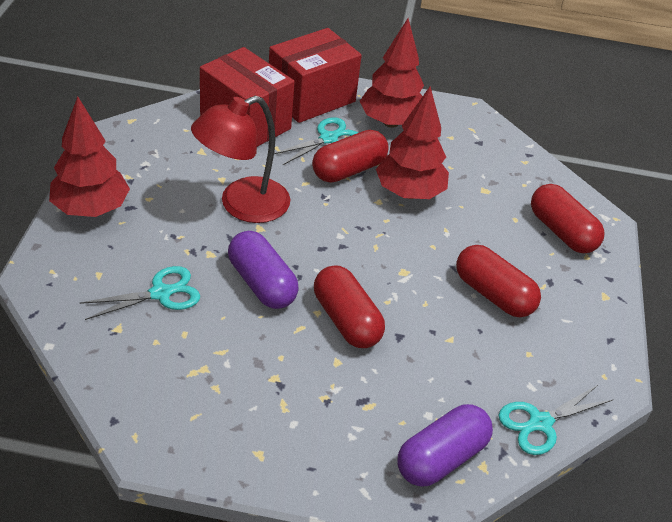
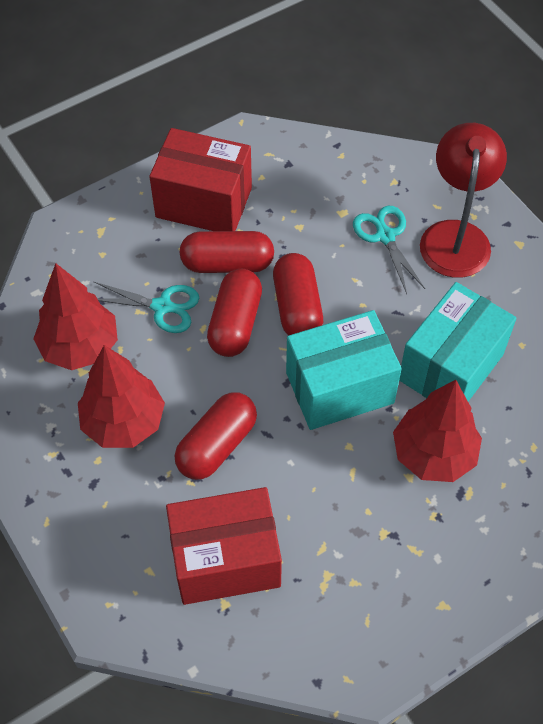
purple capsule: [228,231,299,309] [397,404,493,487] = 2 -> none = 0
turquoise box: none = 0 -> [286,310,402,430] [399,282,517,402] = 2
turquoise scissors: [80,266,200,320] [274,117,358,166] [498,385,613,455] = 3 -> [93,281,199,333] [353,206,425,294] = 2

